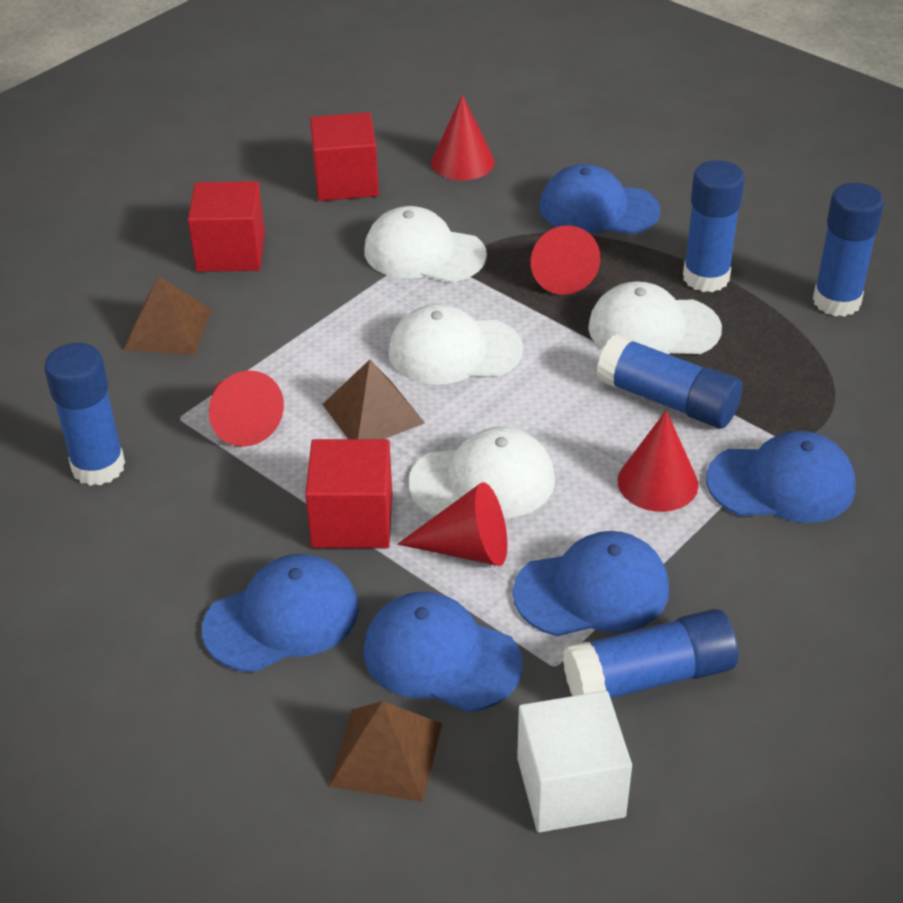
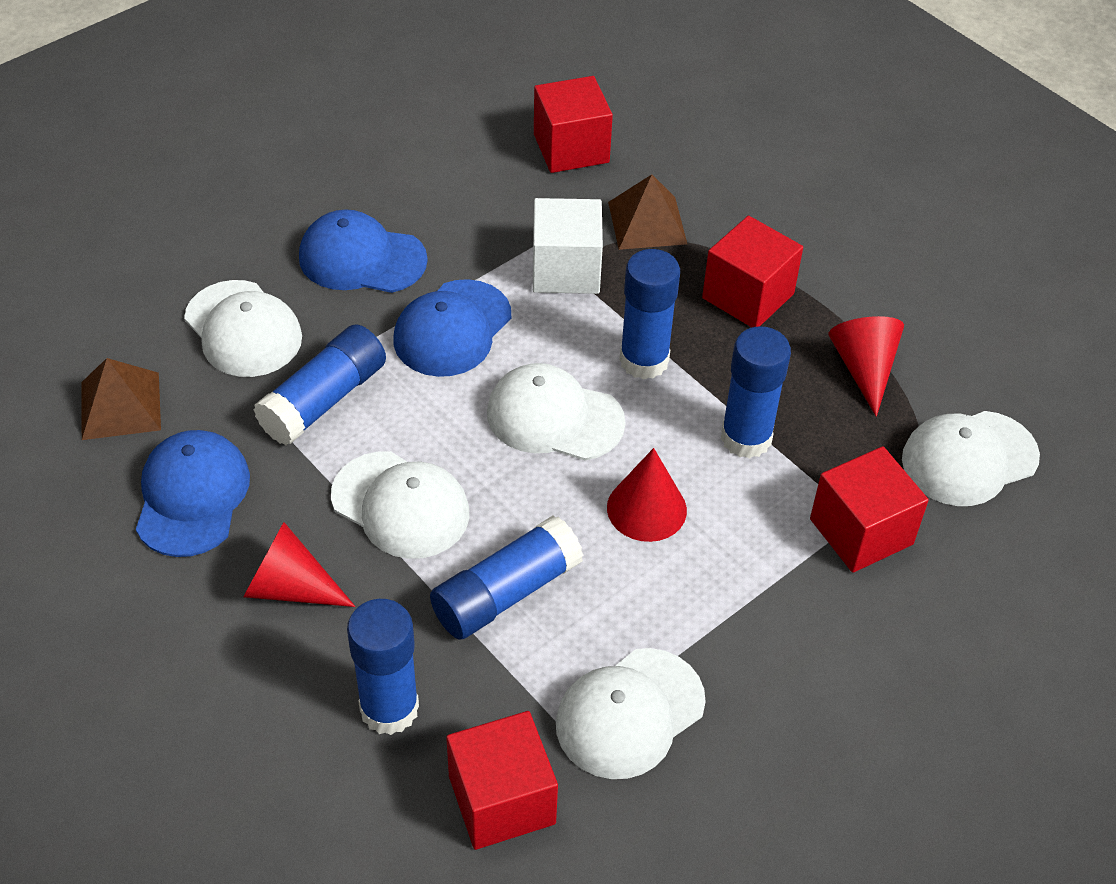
blue cap: [202,554,359,672] [363,592,522,712] [513,531,669,636] [539,164,660,234] [706,431,856,523] = 5 -> [136,430,250,557] [299,209,428,293] [393,279,511,377] = 3
brown pyramid: [124,276,212,355] [322,360,425,439] [329,701,442,802] = 3 -> [82,358,161,440] [608,174,687,250] = 2
red cone: [209,370,284,447] [398,482,507,566] [431,95,495,180] [531,225,600,295] [618,410,698,512] = 5 -> [243,522,355,607] [607,448,687,542] [829,316,904,417] = 3
red cube: [188,181,265,272] [305,439,392,548] [310,112,379,201] = 3 -> [446,711,558,850] [534,76,613,173] [702,216,803,327] [810,446,929,573] = 4
white cap: [364,206,487,283] [388,304,523,385] [409,427,555,518] [588,281,722,354] = 4 -> [184,280,302,377] [331,452,469,559] [487,363,626,460] [556,648,706,779] [902,411,1040,506] = 5

